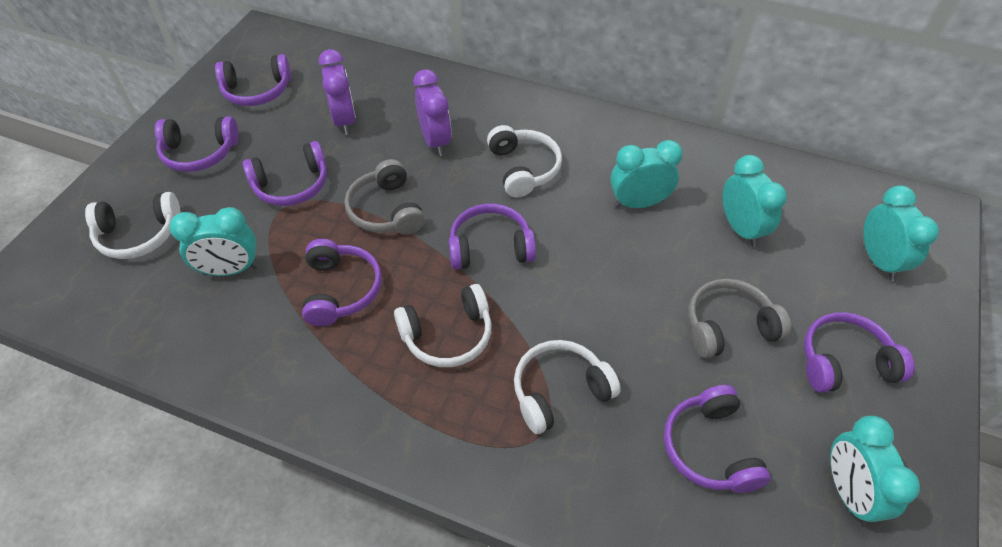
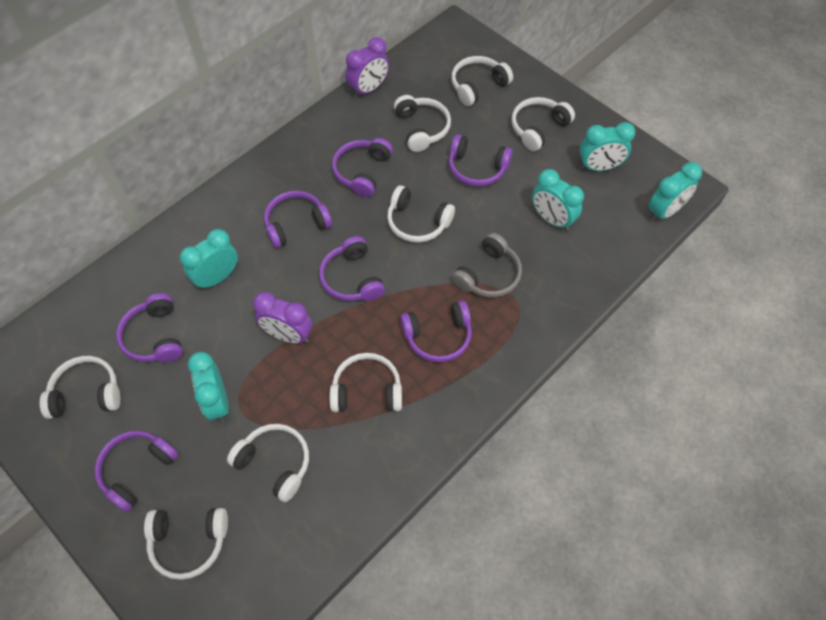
grey headphones: [345,159,425,235] [688,279,791,358] = 2 -> [452,233,522,298] = 1
white headphones: [85,192,181,259] [394,284,492,367] [487,125,562,197] [514,340,621,434] = 4 -> [40,356,121,419] [144,508,228,580] [227,424,309,502] [330,353,402,412] [387,185,455,243] [394,95,451,152] [452,56,513,106] [512,97,575,151] = 8

